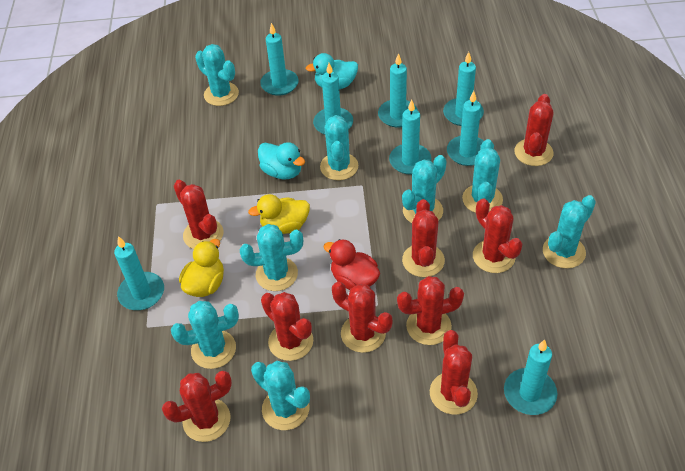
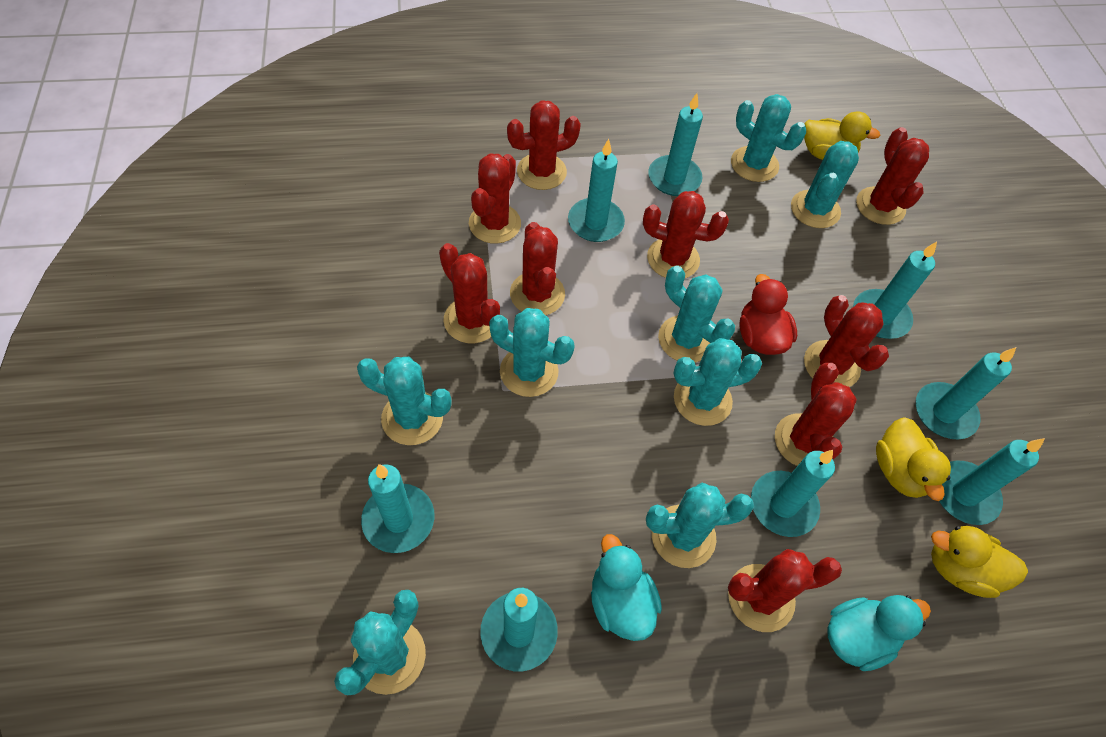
yellow duck: [179,239,224,297] [248,194,310,234] = 2 -> [804,111,880,160] [876,417,951,501] [931,526,1028,598] = 3

